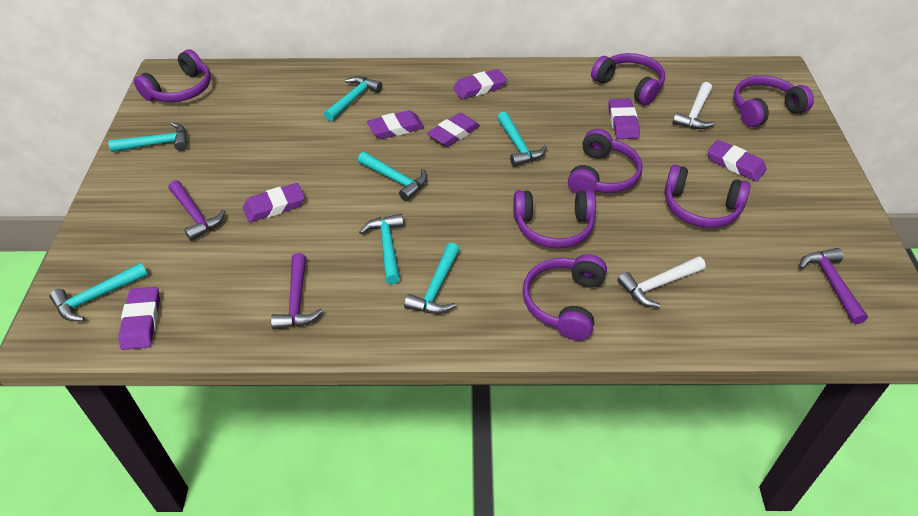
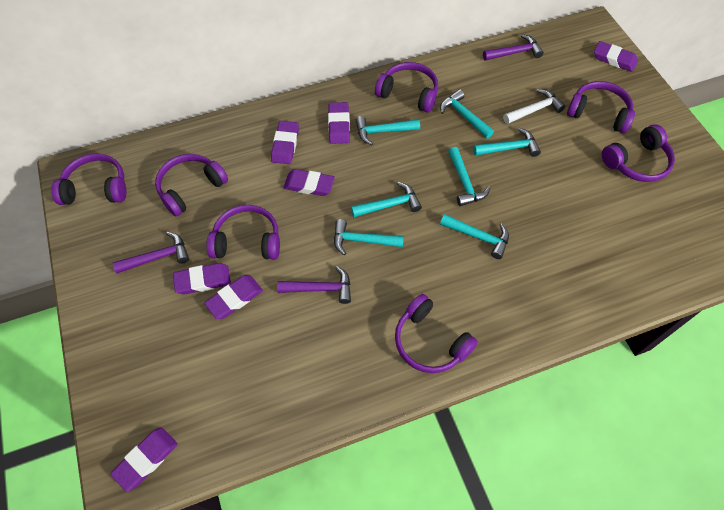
white hammer: [617,256,706,308] [673,82,715,129] = 2 -> [503,89,565,124] = 1

